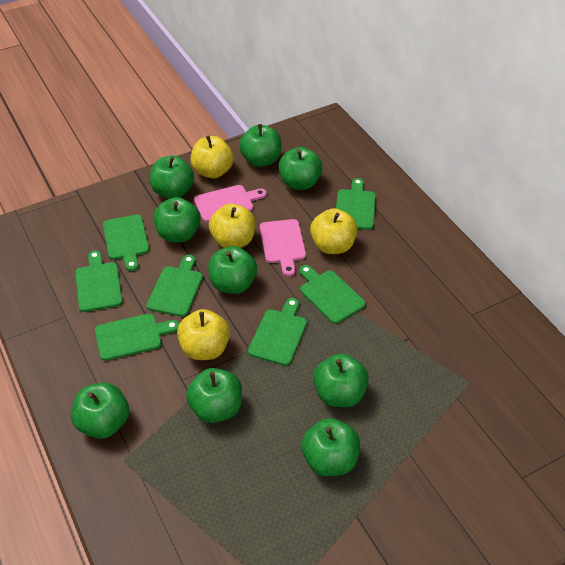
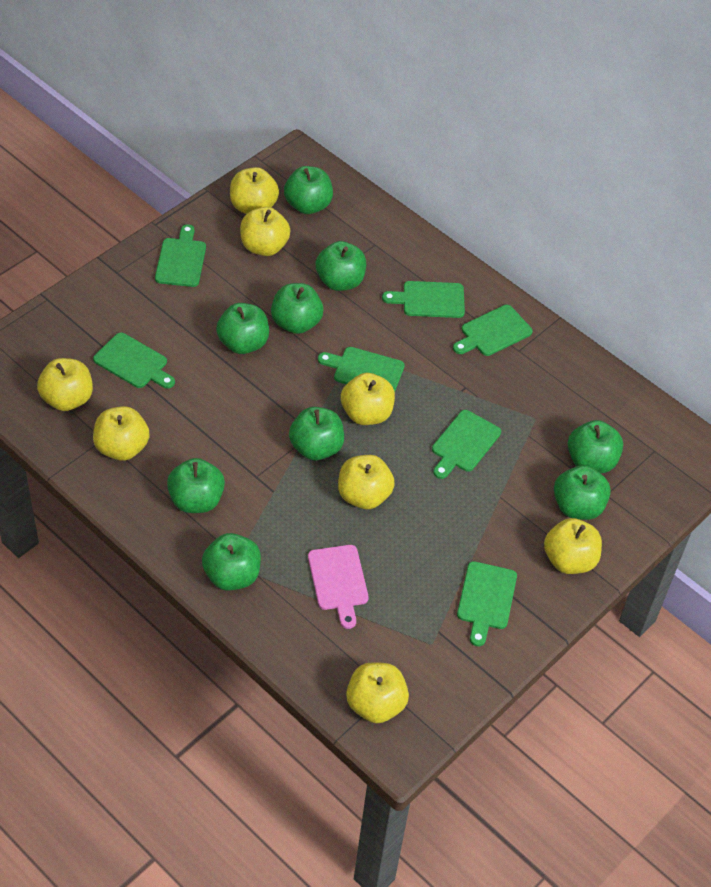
pink cutting board: [194,185,267,222] [260,219,306,276] = 2 -> [308,545,369,629] = 1
yellow apple: [177,309,230,360] [191,135,234,179] [209,204,256,248] [310,208,358,254] = 4 -> [37,358,93,411] [93,406,149,461] [230,167,279,214] [240,207,291,256] [338,455,395,509] [341,373,395,425] [346,662,409,723] [544,518,602,574] = 8

